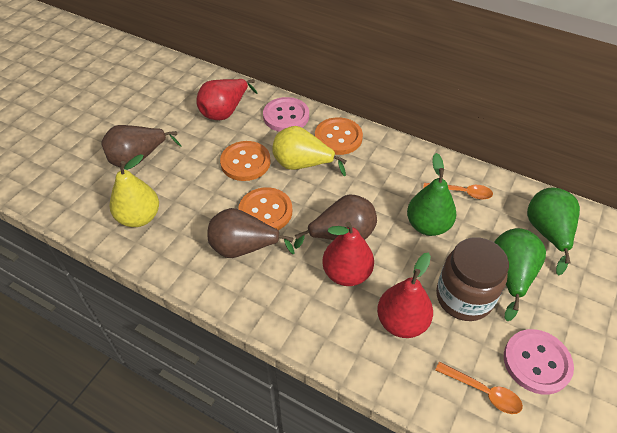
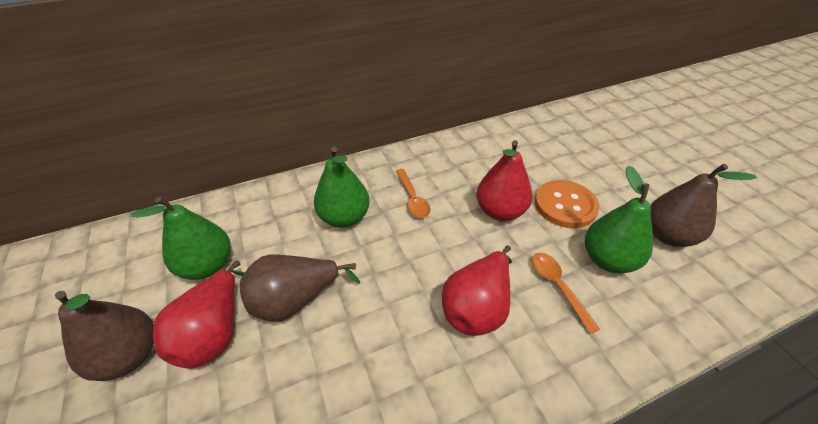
brown jar: [436,237,509,321] = 1 -> none = 0
orange button: [220,141,271,181] [238,187,292,230] [315,117,363,155] = 3 -> [535,180,600,228] = 1
pink button: [263,97,309,132] [504,329,574,395] = 2 -> none = 0
yellow pear: [110,154,159,227] [272,126,347,176] = 2 -> none = 0

